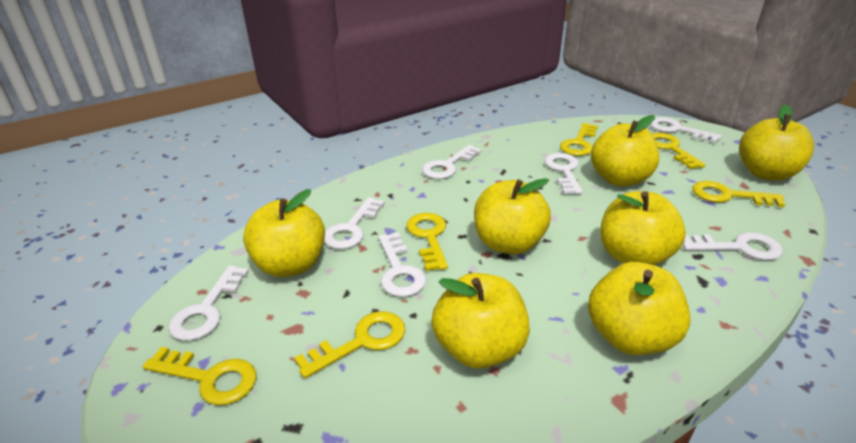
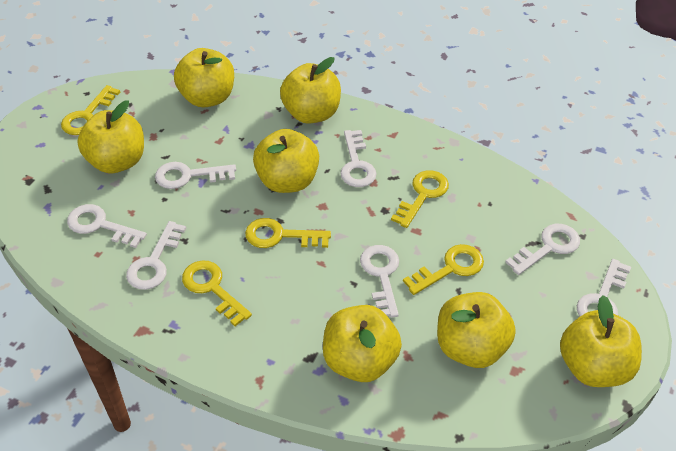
yellow key: [143,347,256,405] [294,311,405,378] [406,213,448,271] [560,123,598,156] [652,133,706,169] [693,181,786,207] = 6 -> [61,85,120,135] [182,260,252,326] [245,218,331,248] [391,170,449,228] [403,244,484,295] = 5

